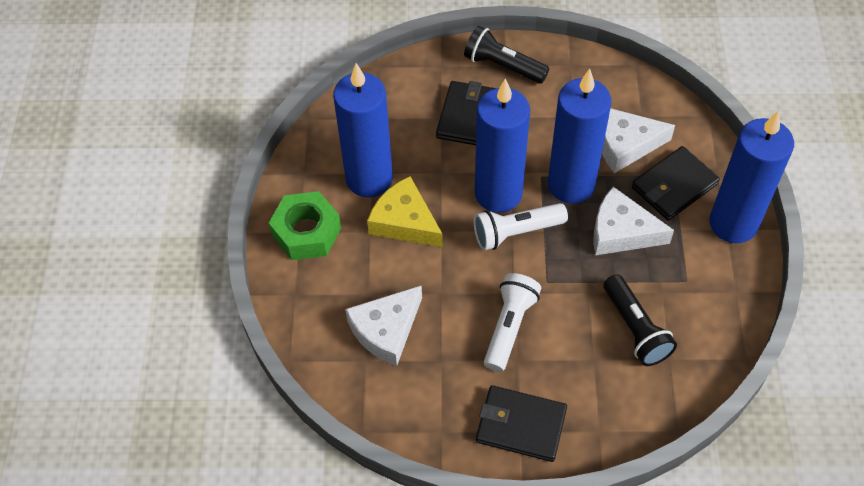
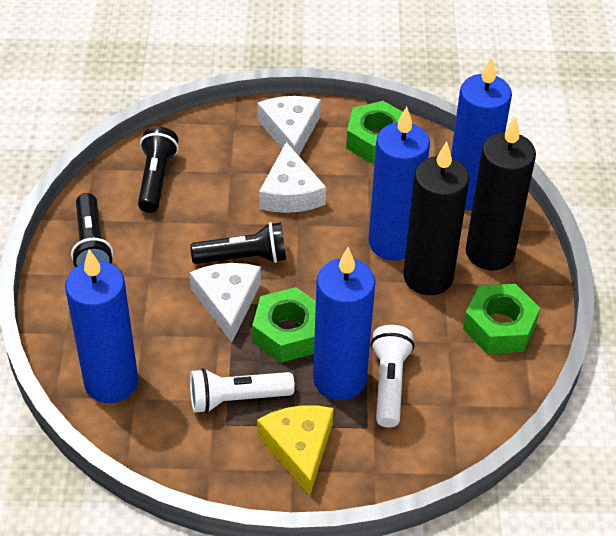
black candle: none = 0 -> [403,141,469,295] [466,116,536,270] = 2
black flashlight: [464,26,549,84] [603,274,677,366] = 2 -> [71,193,113,267] [138,127,179,213] [190,222,286,264] = 3
black wallet: [436,81,496,145] [476,385,567,462] [632,146,720,221] = 3 -> none = 0
green nut: [269,191,341,260] = 1 -> [252,287,316,363] [346,101,403,164] [463,284,540,354] = 3

